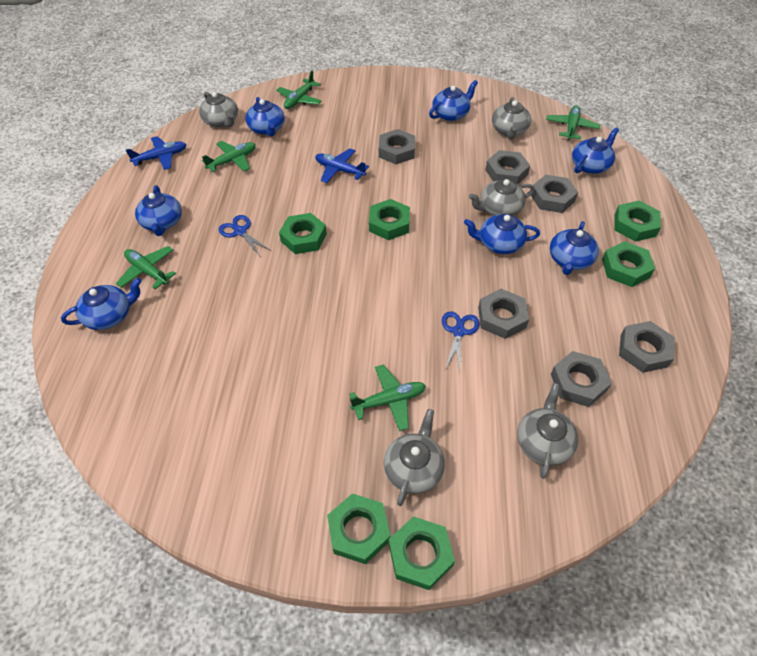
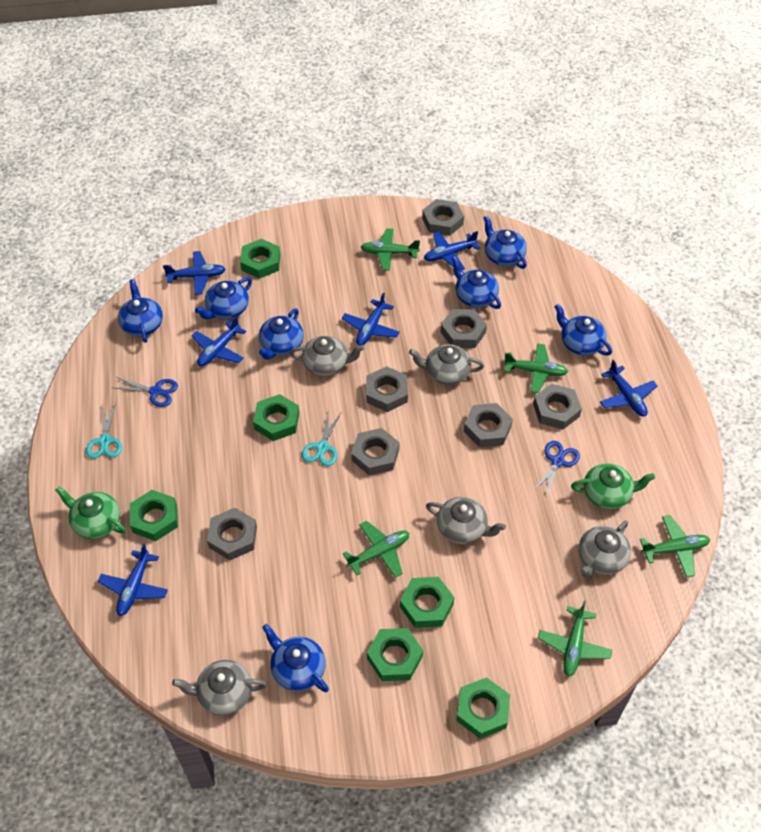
blue plane: [126,136,187,170] [315,148,369,183] = 2 -> [98,543,168,616] [163,251,226,295] [191,316,246,366] [342,292,400,345] [424,231,480,270] [600,359,658,417] = 6
green teapot: none = 0 -> [55,486,126,539] [571,463,655,509] = 2
grey nut: [379,129,415,164] [478,289,529,339] [485,150,530,185] [531,175,578,213] [551,351,612,407] [619,321,675,373] = 6 -> [207,508,257,560] [351,428,399,475] [366,366,408,412] [422,199,464,236] [441,309,487,348] [464,403,513,447] [533,384,582,429] = 7
turquoise scissors: none = 0 -> [86,403,122,458] [302,410,342,466] = 2

